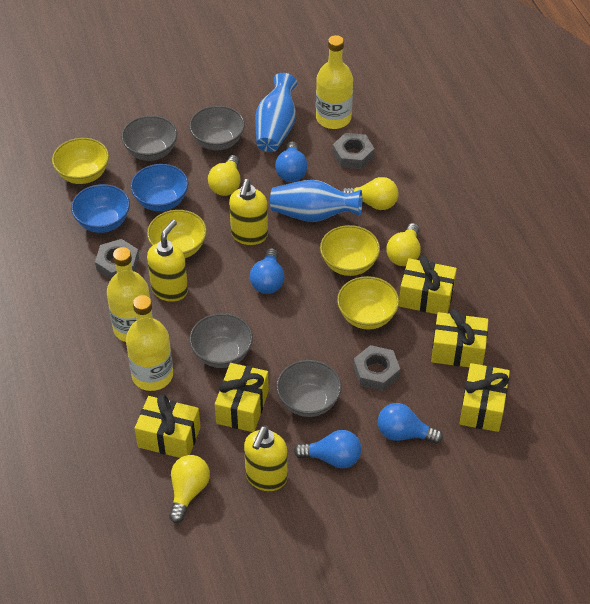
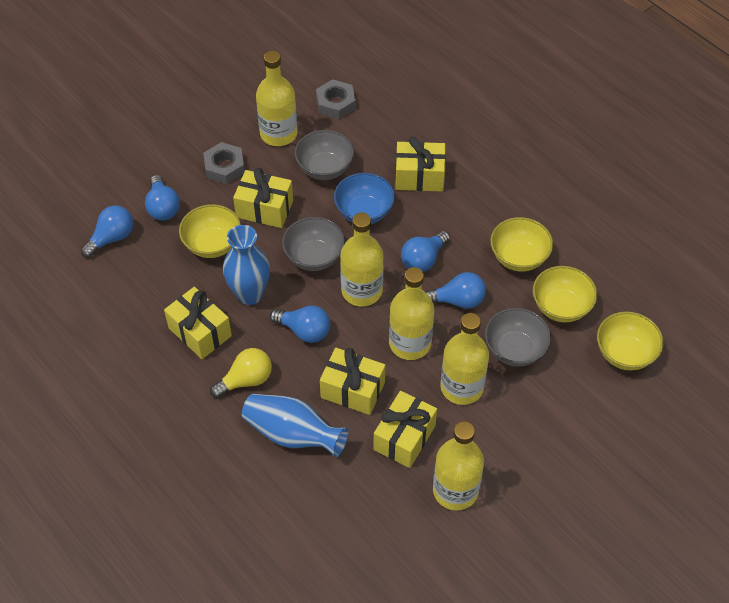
blue bowl: [71,184,130,233] [131,164,188,211] = 2 -> [334,173,395,224] = 1
blue light bulb: [250,248,285,294] [275,141,308,182] [294,430,362,468] [378,403,443,444] = 4 -> [81,205,133,258] [145,175,180,221] [270,306,330,343] [401,231,450,272] [424,272,486,309] = 5
grey bowl: [121,115,177,161] [189,106,245,150] [190,313,253,368] [276,360,342,417] = 4 -> [282,217,345,271] [295,130,354,180] [485,308,551,367] = 3
grey nut: [95,239,139,280] [333,133,375,169] [353,345,400,391] = 3 -> [203,142,245,184] [316,79,356,119] = 2
yellow bottle: [107,247,153,342] [126,295,173,391] [316,35,353,129] = 3 -> [256,51,298,146] [340,213,384,307] [389,267,434,360] [433,421,484,510] [440,313,489,405] = 5
yellow light bulb: [169,455,210,523] [208,155,240,196] [342,177,398,210] [386,223,421,266] = 4 -> [210,348,272,398] = 1
yellow soap dispenser: [147,220,188,302] [229,179,268,245] [244,426,287,491] = 3 -> none = 0

